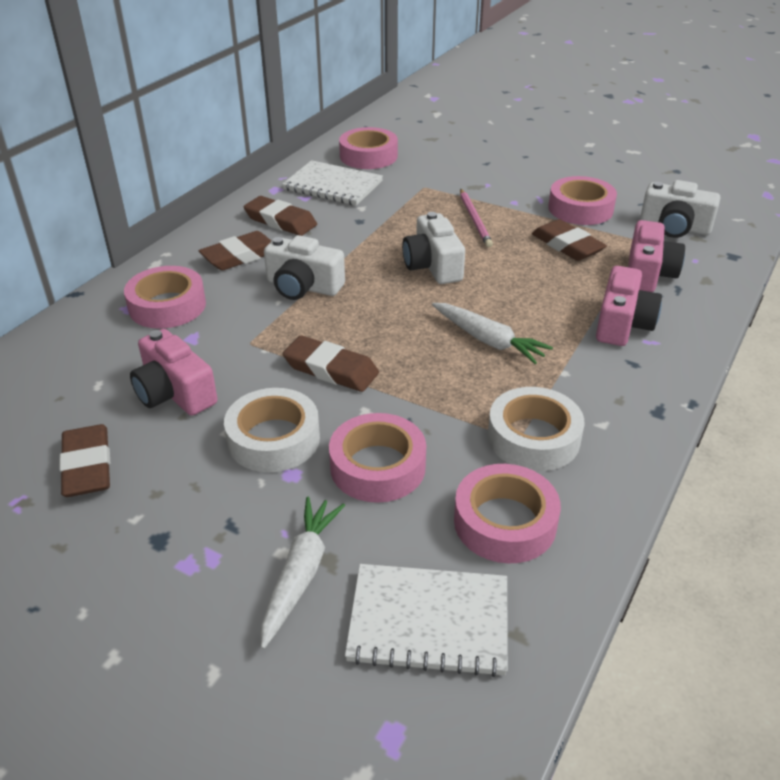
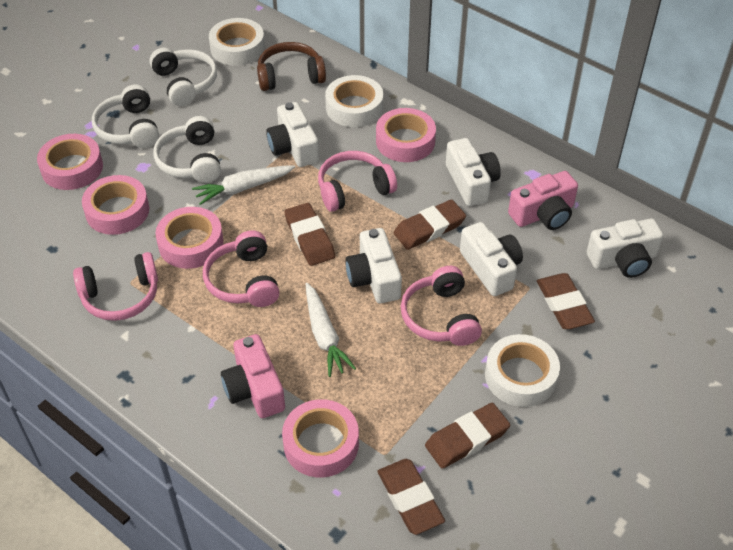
brown headphones: none = 0 -> [257,42,326,91] = 1
pink camera: [130,329,217,416] [596,266,662,346] [628,220,685,292] = 3 -> [221,334,285,418] [508,171,578,230] = 2
pink headphones: none = 0 -> [73,252,158,321] [203,230,279,307] [318,151,397,212] [401,266,482,346] = 4
pink pencil: [460,189,493,247] = 1 -> none = 0
white camera: [264,235,345,300] [402,212,465,284] [640,180,720,238] = 3 -> [266,102,319,167] [345,228,402,303] [446,138,501,206] [460,222,523,296] [586,218,663,278] = 5
white headphones: none = 0 -> [92,84,159,148] [150,47,217,106] [153,116,221,183] = 3
white notebook: [282,160,383,206] [345,564,508,677] = 2 -> none = 0
white tape: [224,388,320,472] [488,387,584,471] = 2 -> [209,18,265,66] [325,75,383,127] [485,334,560,407] = 3

